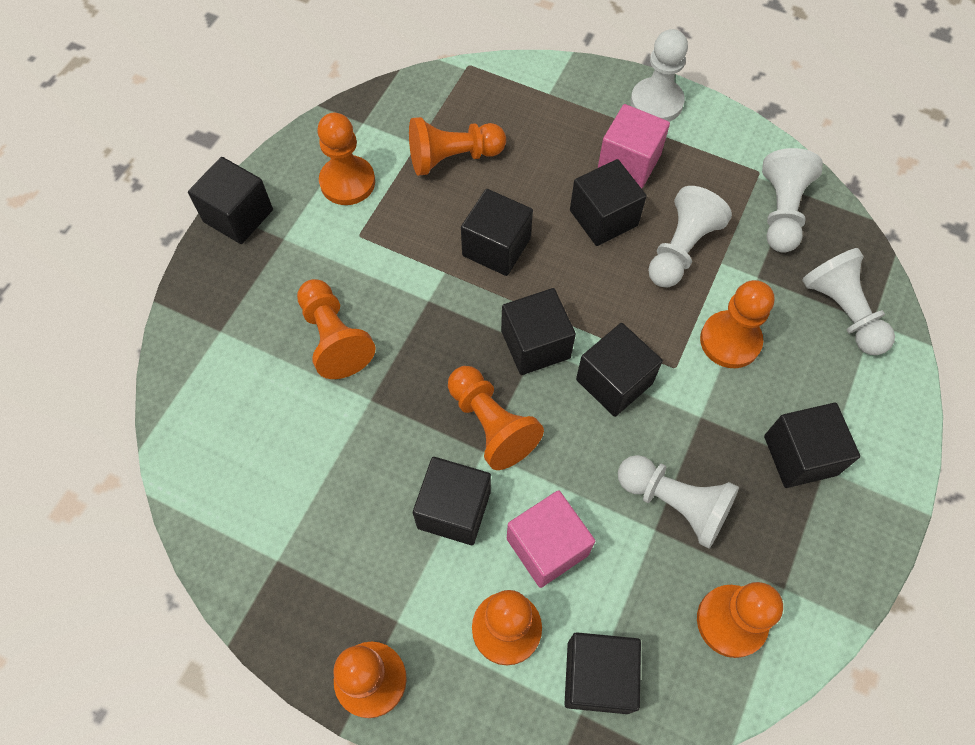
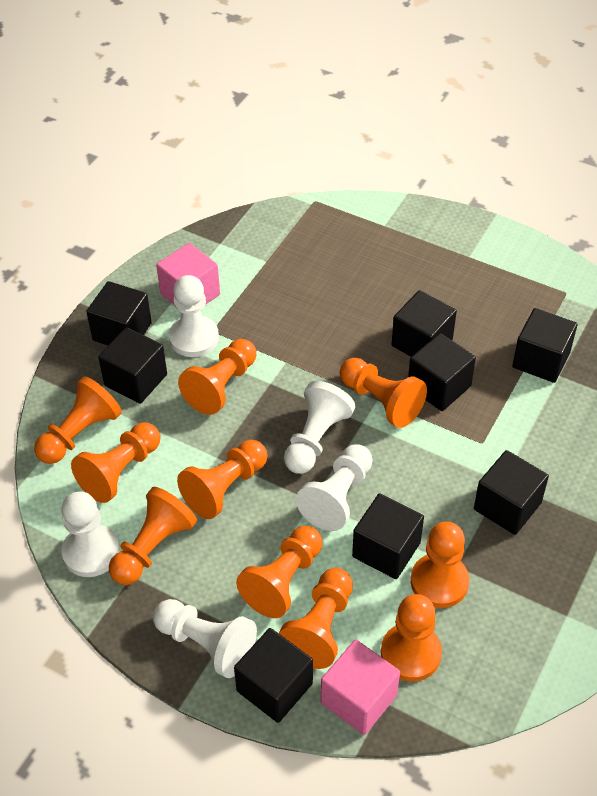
orange pawn: [297,279,375,379] [317,112,375,205] [333,642,407,718] [409,117,506,176] [448,366,544,470] [472,590,542,665] [697,582,783,658] [700,280,775,368] = 8 -> [34,376,122,464] [71,422,160,503] [109,487,197,585] [177,440,268,519] [178,339,256,415] [236,526,322,618] [279,568,353,669] [339,358,427,428] [381,594,442,682] [411,521,469,608] = 10

